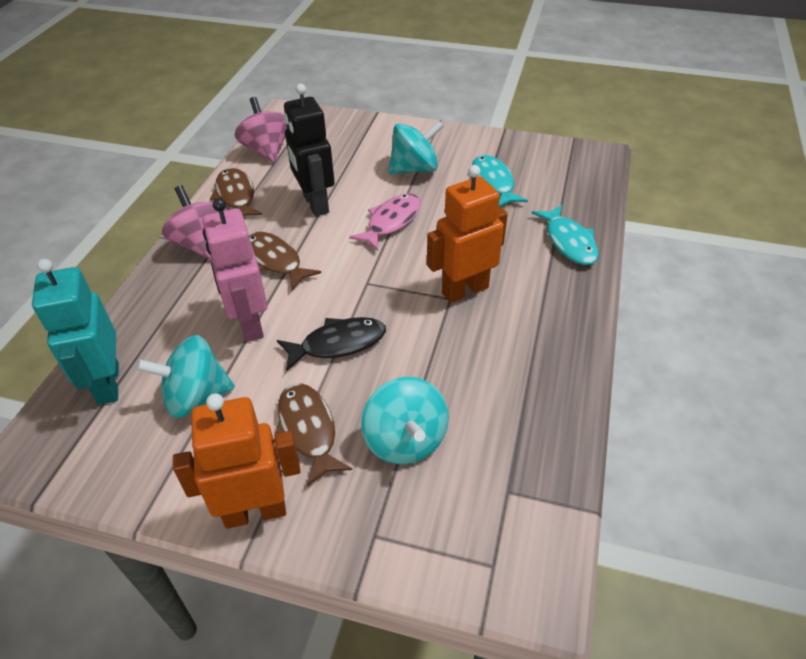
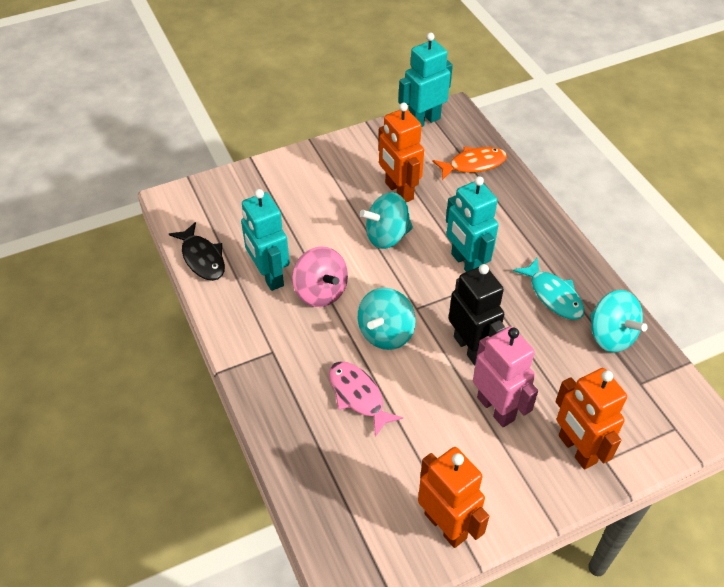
brown fish: [210,168,262,216] [249,232,321,290] [274,383,352,487] = 3 -> none = 0
orange fish: none = 0 -> [432,147,507,180] = 1
orange robot: [173,393,301,529] [427,165,508,303] = 2 -> [379,103,424,202] [418,447,489,548] [556,368,627,469] = 3
pink spinning top: [162,185,227,260] [235,97,288,163] = 2 -> [292,246,348,307] = 1
turquoise fish: [472,155,528,207] [531,205,599,265] = 2 -> [513,258,584,320] = 1
turquoise robot: [32,259,119,405] = 1 -> [241,189,290,291] [398,33,453,127] [446,176,499,272] = 3

